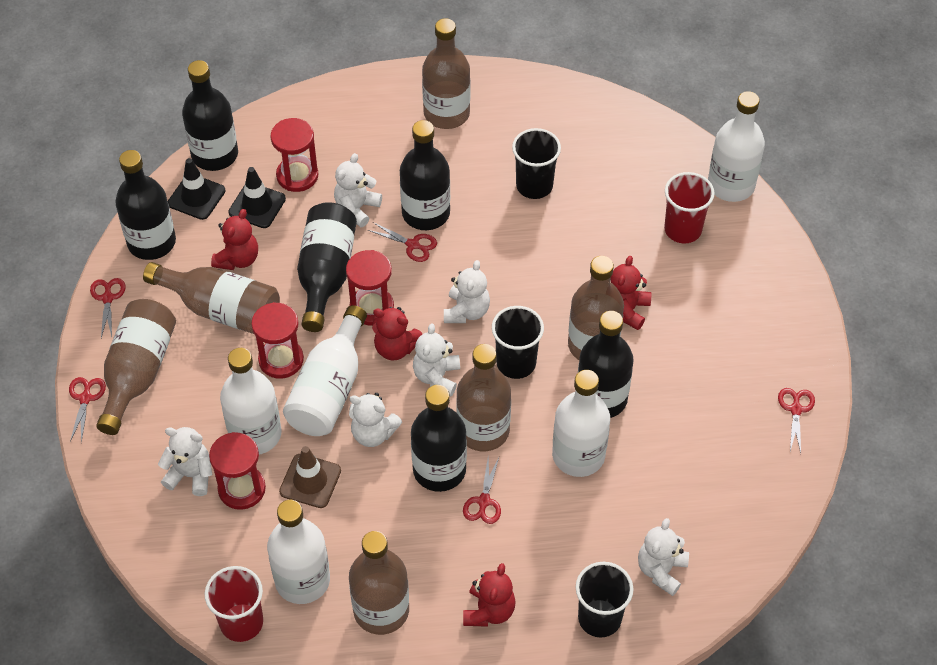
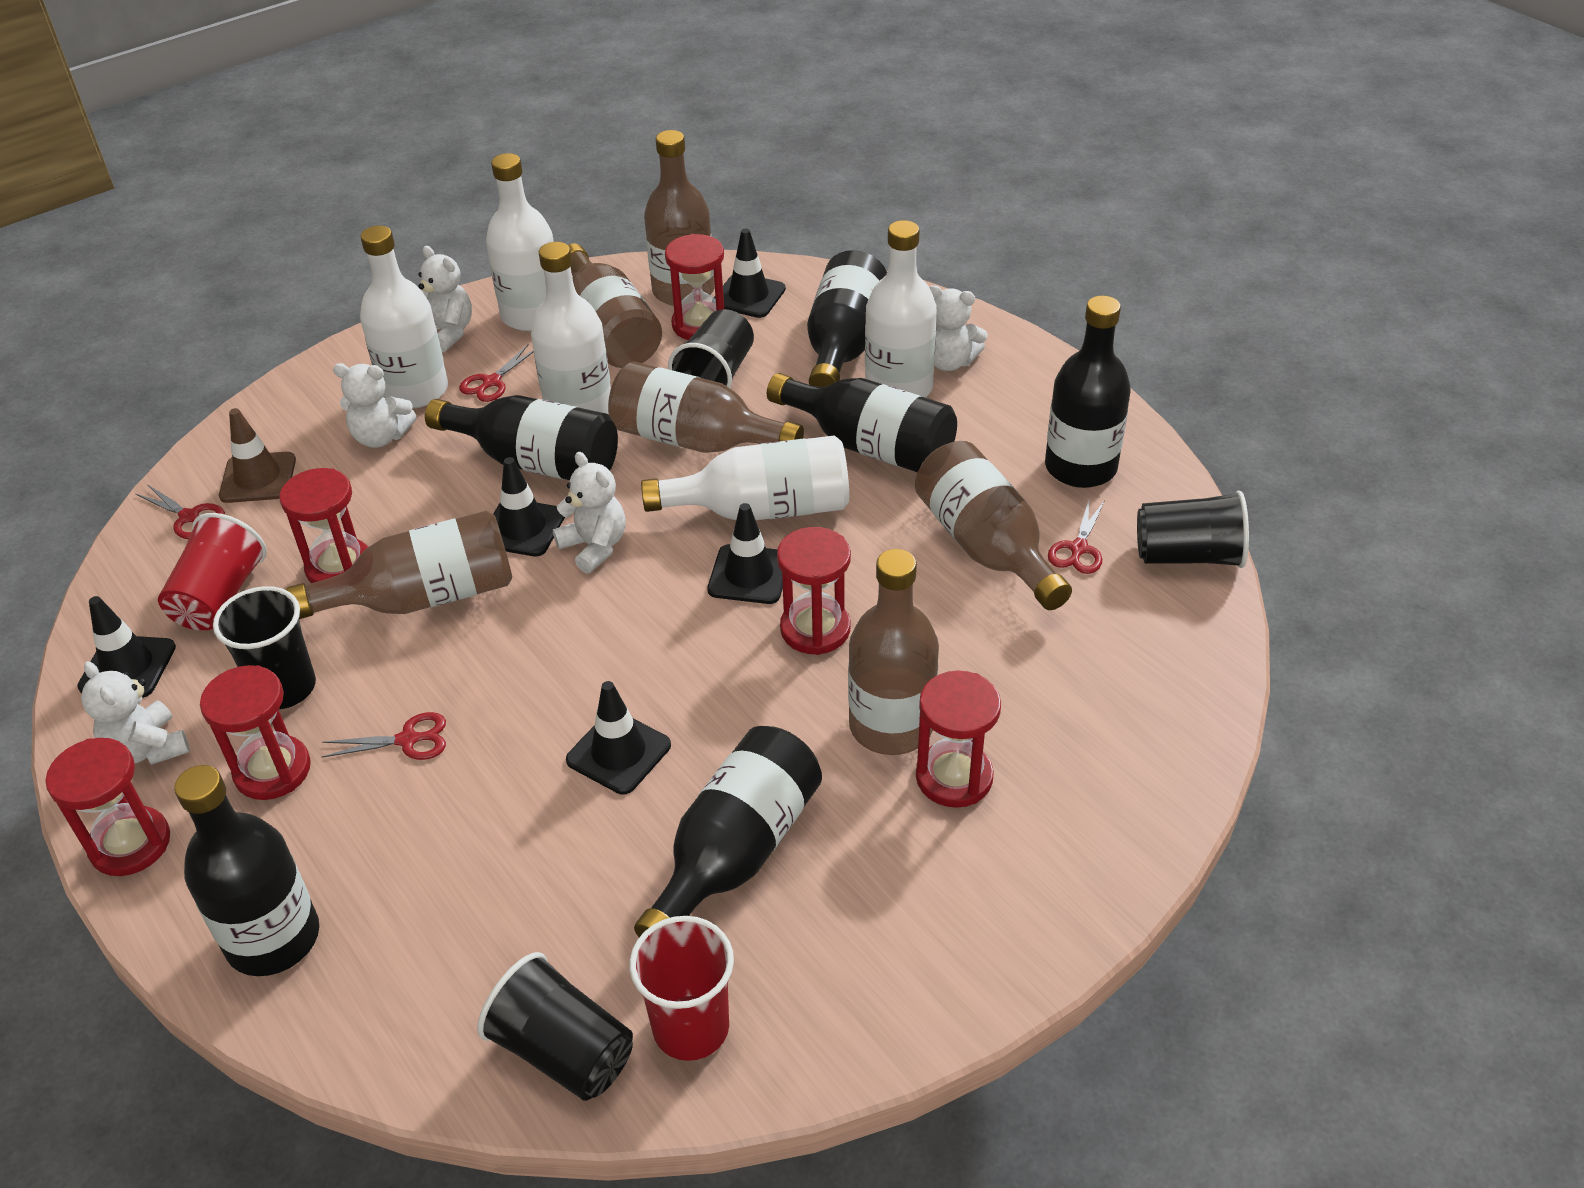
black cup: [492,306,544,379] [512,128,561,199] [575,562,633,638] = 3 -> [213,586,316,709] [477,952,633,1101] [668,309,754,389] [1137,491,1249,568] = 4
black traffic cone: [168,158,225,220] [228,167,286,228] = 2 -> [77,596,176,698] [493,457,565,556] [566,681,671,794] [707,503,783,604] [714,229,786,318] = 5
red hourglass: [209,432,266,510] [251,302,304,379] [270,118,318,192] [346,250,394,325] = 4 -> [45,738,170,876] [200,665,311,800] [279,468,368,583] [665,234,724,340] [777,527,851,655] [916,670,1001,808] = 6
red scissors: [69,377,106,443] [90,278,126,338] [368,222,437,262] [463,456,501,524] [778,388,815,453] = 5 -> [136,484,225,539] [322,712,446,760] [459,344,534,402] [1048,500,1105,574] = 4
red teddy bear: [211,209,258,270] [372,307,422,361] [463,563,516,627] [611,256,651,330] = 4 -> none = 0
white teddy bear: [158,427,212,496] [334,153,382,227] [349,393,402,447] [413,323,460,396] [444,260,490,323] [638,518,689,596] = 6 -> [81,661,190,765] [333,363,417,448] [418,246,472,352] [553,452,626,573] [929,285,988,371] = 5

